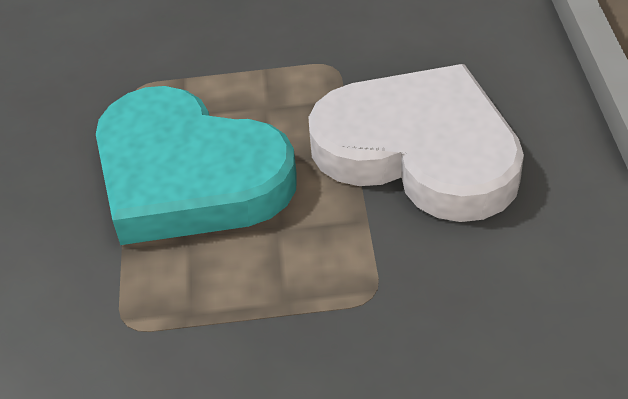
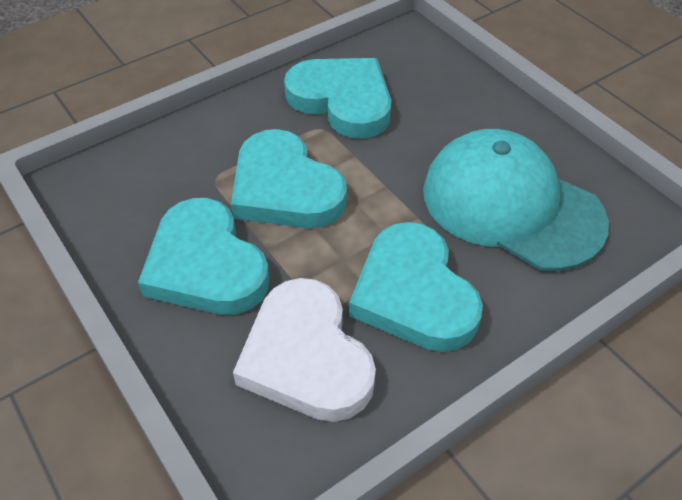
turquoise cap: none = 0 -> [423,129,609,271] = 1
turquoise heart: [96,86,297,245] = 1 -> [138,198,270,315] [231,129,347,228] [284,58,391,139] [349,222,483,352] = 4

